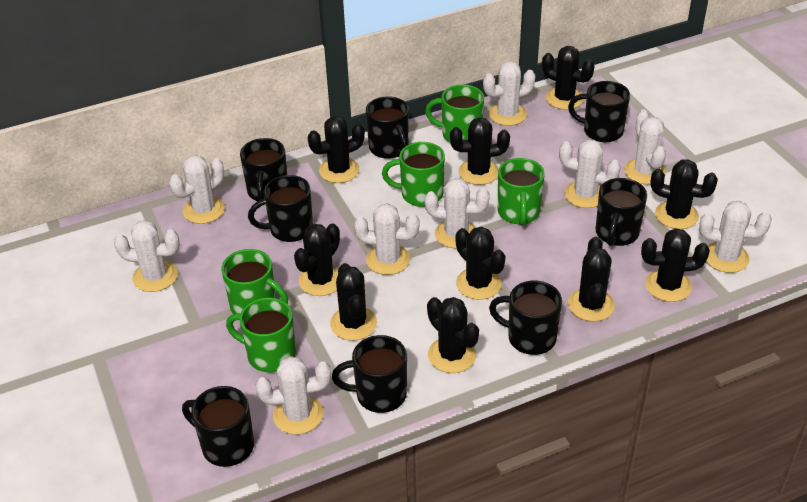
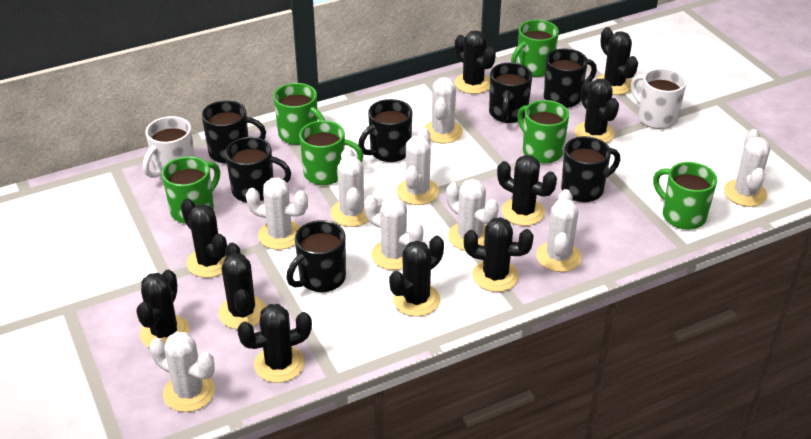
black mug: [182,386,254,467] [240,138,287,201] [248,175,313,242] [332,335,407,413] [366,97,409,159] [489,281,562,355] [568,81,630,142] [596,178,647,246] = 8 -> [202,100,266,164] [225,137,291,202] [286,220,346,292] [358,99,412,162] [489,62,532,123] [544,48,597,108] [561,136,620,202] = 7
green mug: [221,249,288,314] [226,298,296,372] [382,142,445,207] [425,84,484,143] [498,158,545,226] = 5 -> [162,156,220,224] [274,83,325,145] [299,120,364,185] [511,20,559,77] [517,100,569,163] [653,162,717,230] = 6
white mug: none = 0 -> [143,116,195,179] [631,68,687,129] = 2

